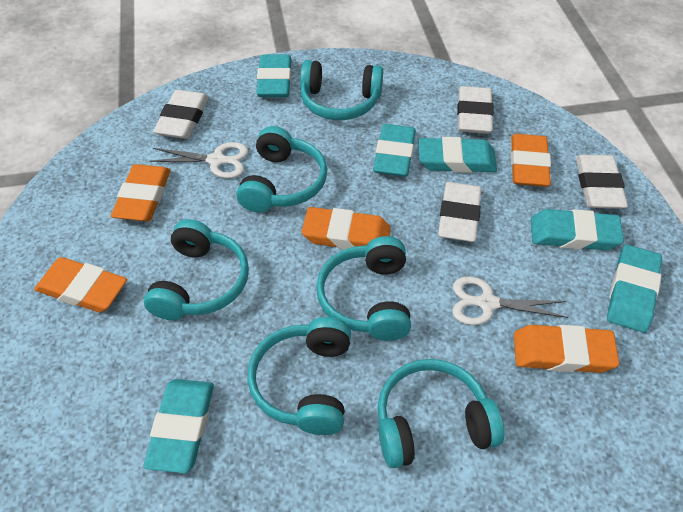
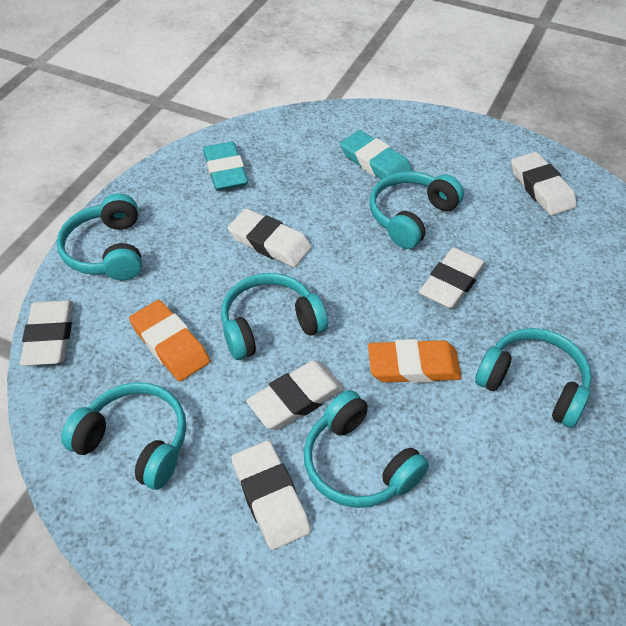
orange eraser: [34,257,127,313] [111,164,171,221] [301,207,391,250] [511,134,551,187] [514,325,619,373] = 5 -> [129,300,210,381] [368,339,462,383] = 2
turquoise eraser: [143,379,214,473] [256,54,292,97] [373,124,416,177] [419,137,497,173] [531,209,624,250] [607,245,662,333] = 6 -> [203,142,248,191] [340,130,413,186] = 2
white eraser: [153,90,209,139] [438,182,482,242] [457,86,494,134] [576,155,628,209] = 4 -> [20,300,73,366] [228,209,312,267] [231,441,311,550] [246,361,344,430] [419,247,486,309] [511,152,577,216] = 6
white scissors: [149,142,248,178] [452,276,568,325] = 2 -> none = 0

